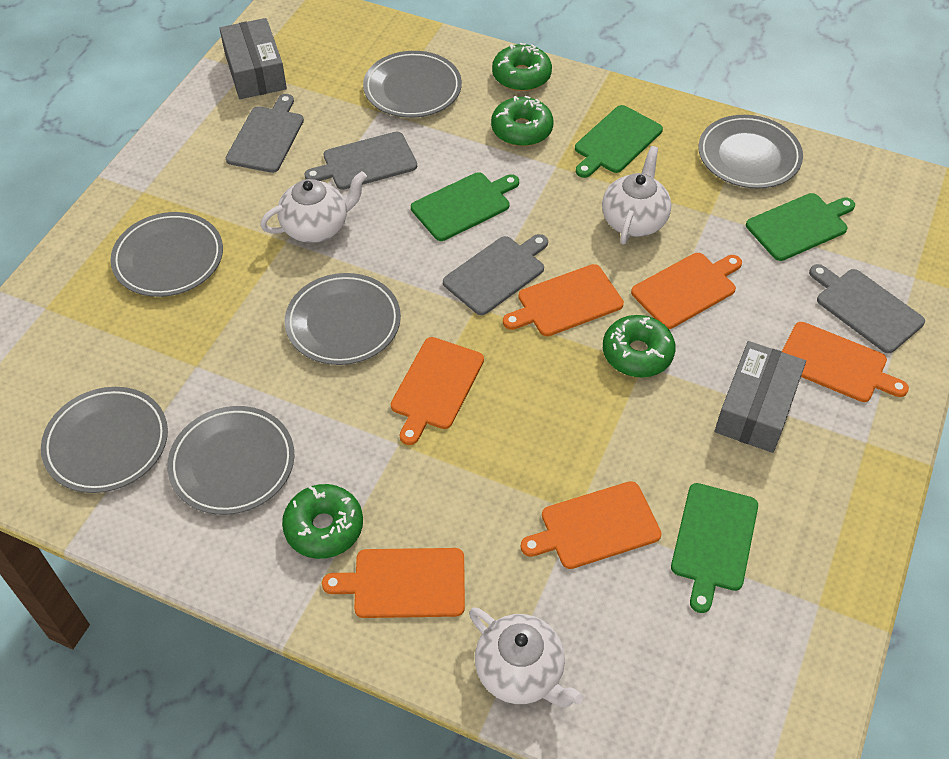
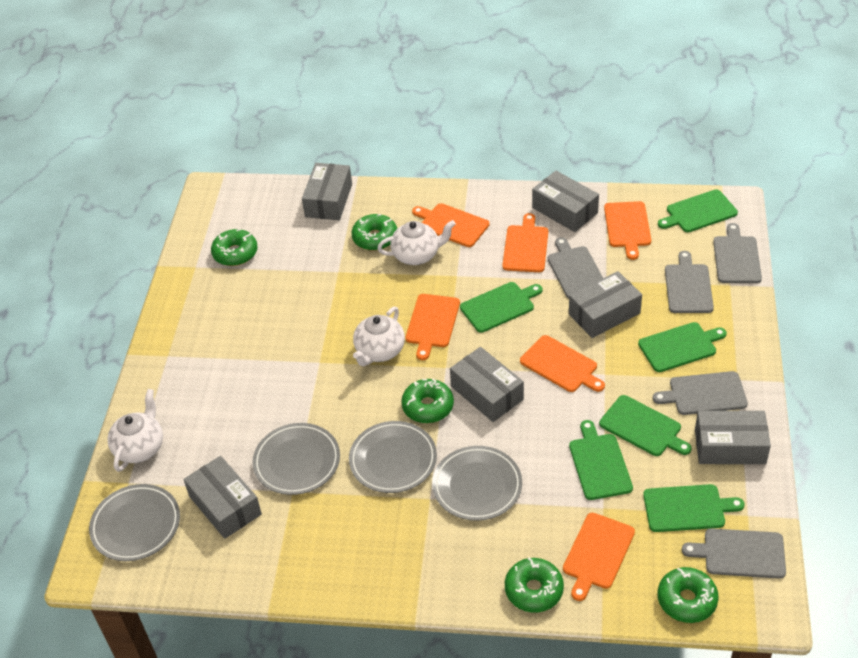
green cutting board: [411,172,519,241] [575,105,663,178] [671,483,758,613] [746,193,855,261] = 4 -> [460,282,542,333] [569,420,633,500] [599,395,692,456] [638,322,727,372] [643,484,745,532] [658,189,738,232] = 6
green donut: [282,484,363,559] [491,96,553,146] [492,43,552,91] [603,315,676,377] = 4 -> [211,229,258,266] [351,214,397,251] [401,379,454,423] [505,558,564,613] [658,567,719,623] = 5
grey box: [219,18,287,99] [715,341,806,453] = 2 -> [183,456,262,539] [302,163,352,220] [450,347,524,422] [532,171,599,232] [569,271,642,338] [695,411,771,464] = 6
grey cutting board: [226,94,304,173] [305,132,417,190] [443,234,548,315] [809,264,925,353] = 4 -> [548,237,603,298] [653,371,748,415] [665,251,714,313] [682,528,786,579] [713,223,762,283] = 5
grey plate: [41,387,168,493] [110,212,223,297] [167,406,294,515] [285,273,401,365] [363,51,462,118] [698,115,803,189] = 6 -> [89,484,180,561] [253,423,340,495] [349,421,437,493] [432,446,522,521] = 4

